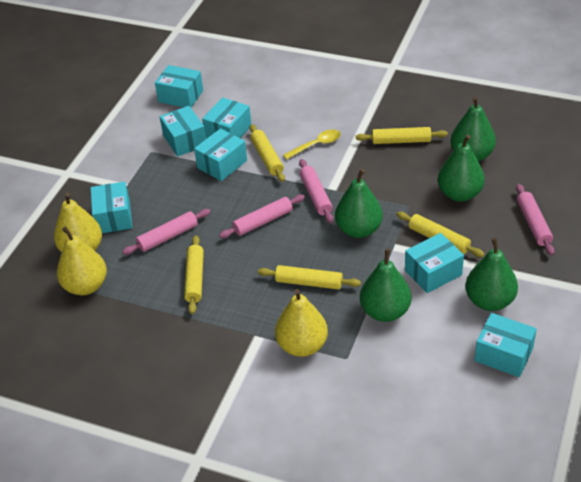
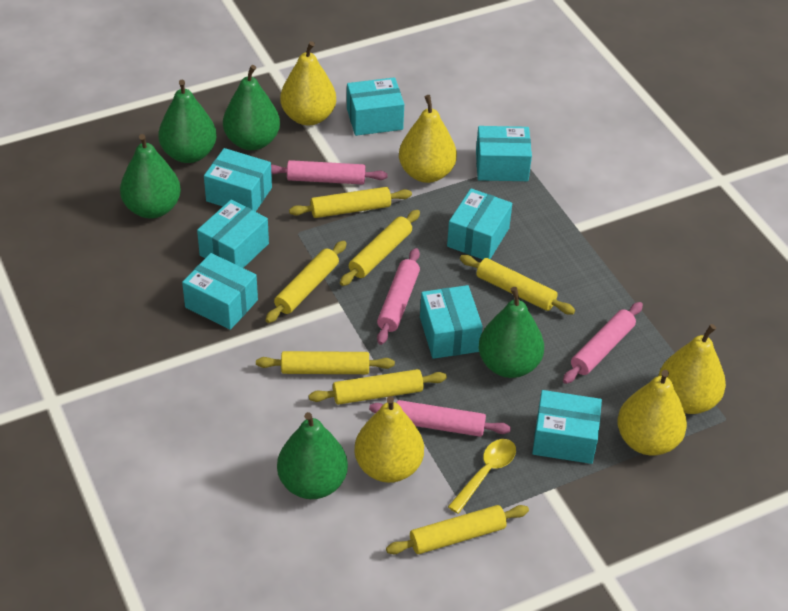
turquoise box: [91,182,132,233] [155,65,203,107] [160,106,206,156] [194,128,247,181] [202,97,251,139] [405,233,464,293] [474,313,537,377] = 7 -> [182,253,258,330] [197,199,269,268] [204,148,272,212] [347,77,404,136] [420,285,483,359] [447,188,512,259] [476,126,532,181] [532,390,602,464] = 8
yellow pear: [54,192,102,252] [57,226,107,295] [275,289,328,357] = 3 -> [280,41,336,126] [354,396,424,483] [399,95,457,183] [617,370,687,456] [658,324,726,414] = 5
yellow rolling pin: [184,235,204,314] [249,124,285,182] [258,265,361,290] [356,127,448,144] [396,212,484,257] = 5 -> [256,351,395,374] [265,241,347,323] [289,187,412,218] [309,369,447,405] [340,210,420,286] [386,505,529,554] [460,255,575,314] = 7

